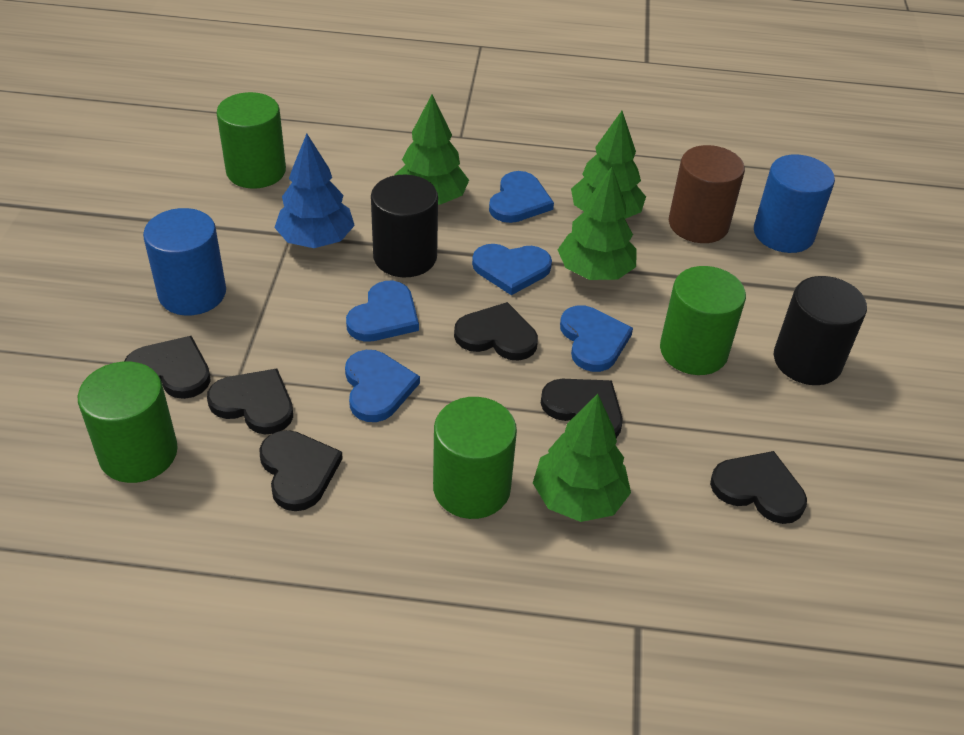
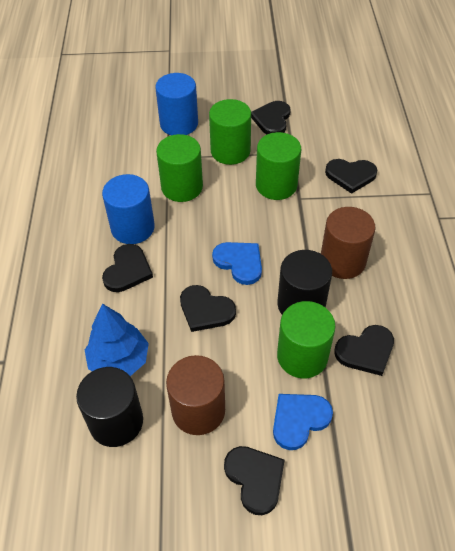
blue heart: [345,350,420,422] [346,281,419,342] [472,244,552,295] [489,171,554,223] [560,305,633,372] = 5 -> [212,242,262,285] [273,394,333,450] = 2
brown cylinder: [669,145,745,243] = 1 -> [166,355,225,435] [321,207,376,279] = 2
green tree: [395,94,469,205] [533,394,631,522] [558,167,636,280] [571,111,646,219] = 4 -> none = 0

